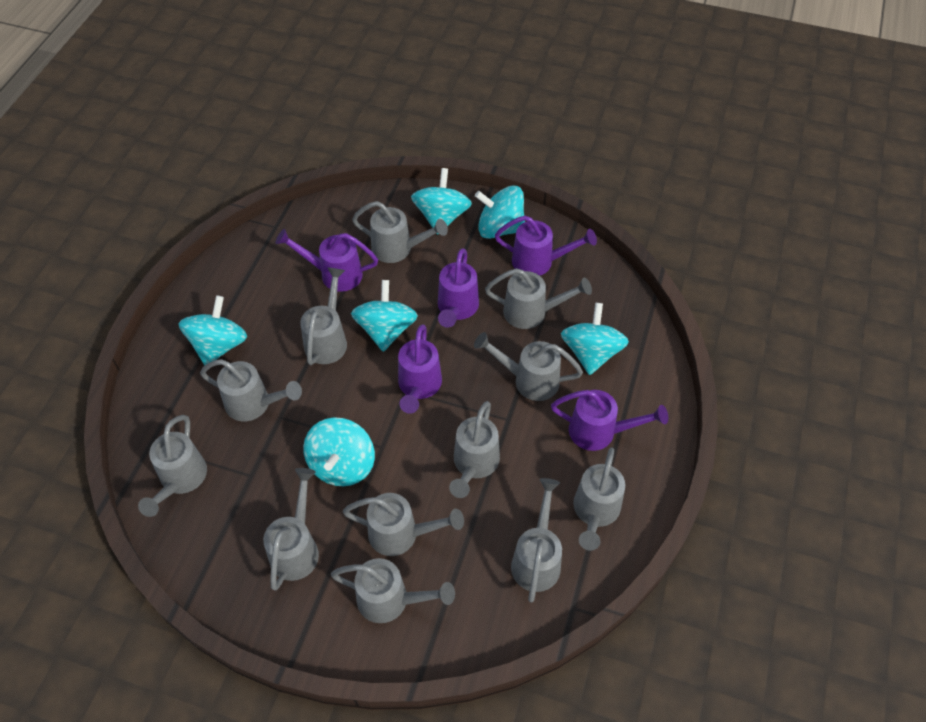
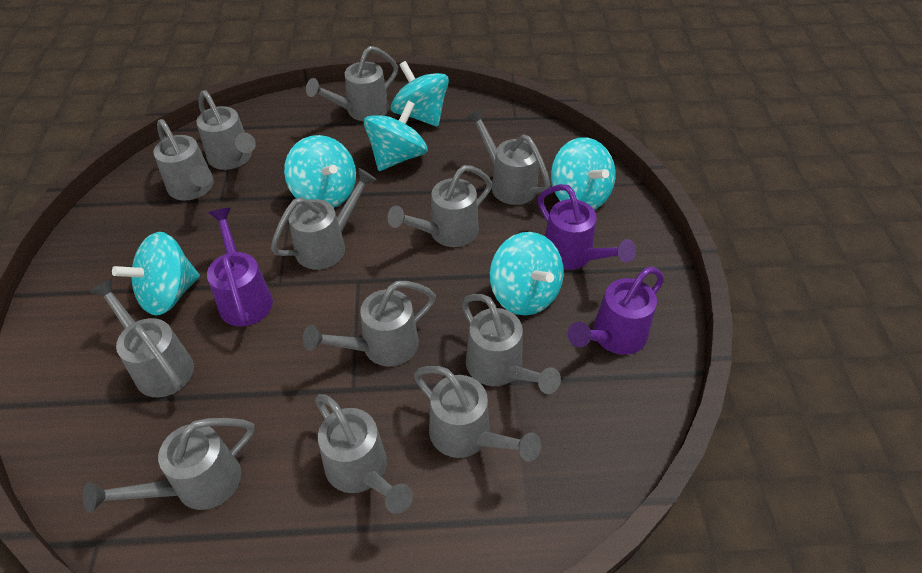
purple watering can: [275,229,378,292] [398,324,442,414] [438,248,479,328] [495,216,597,276] [551,390,668,451] = 5 -> [207,208,273,326] [538,184,636,270] [568,267,664,355] = 3

